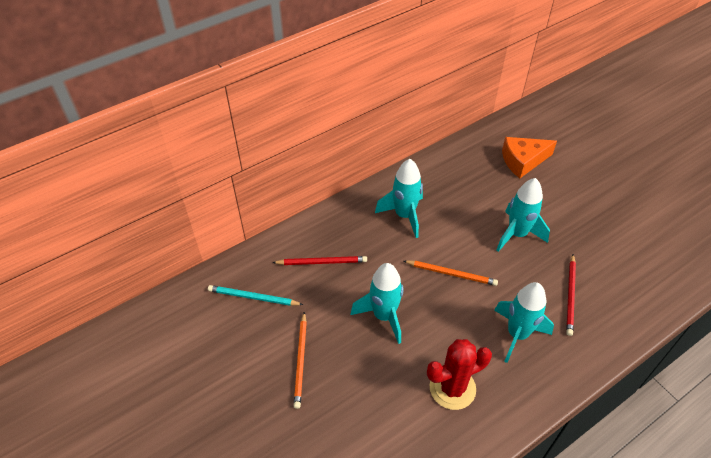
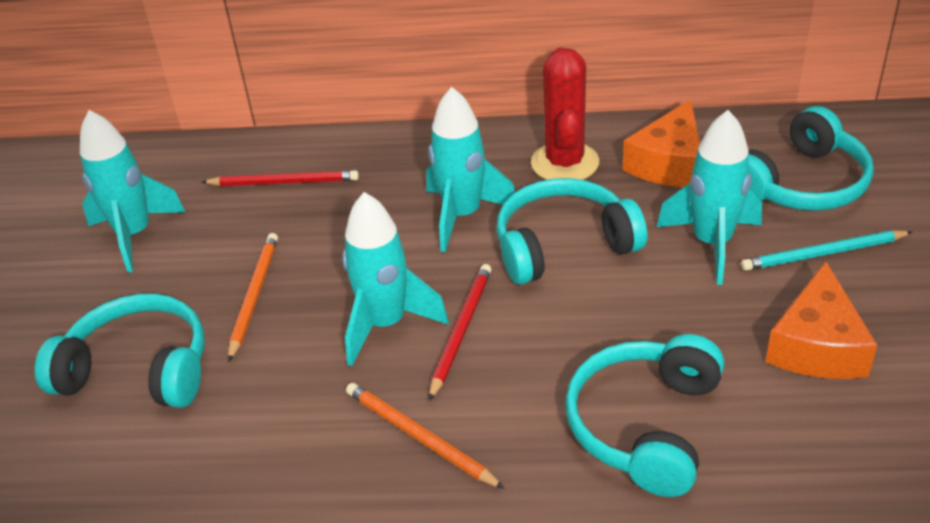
orange cheese: [502,137,557,178] = 1 -> [623,99,700,187] [765,262,877,379] = 2
turquoise headphones: none = 0 -> [35,294,205,408] [497,178,647,285] [565,334,724,497] [748,106,874,211] = 4

